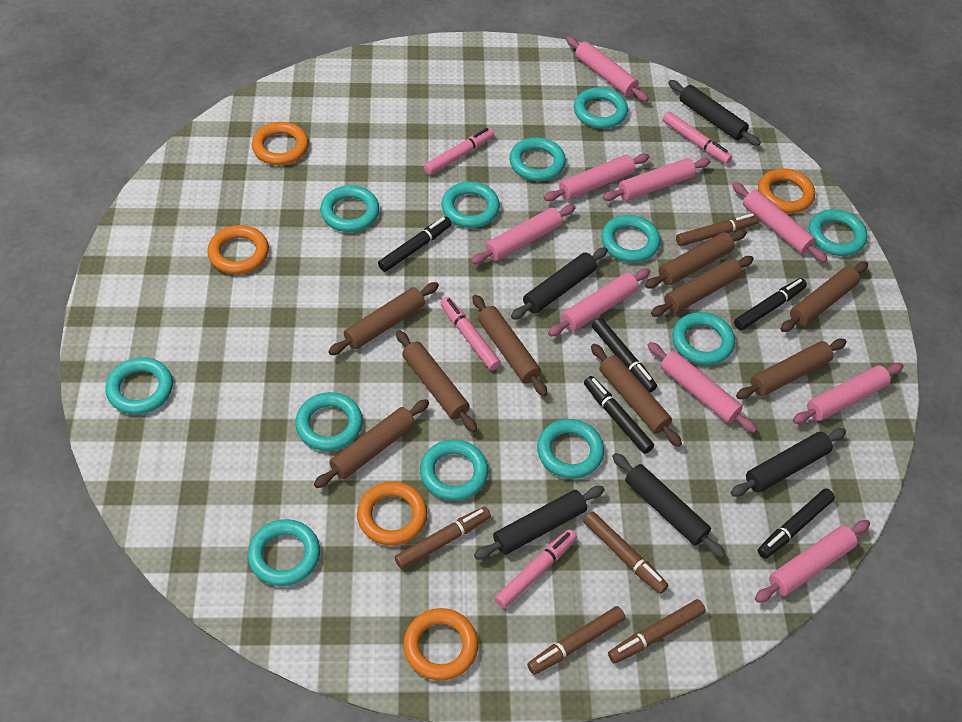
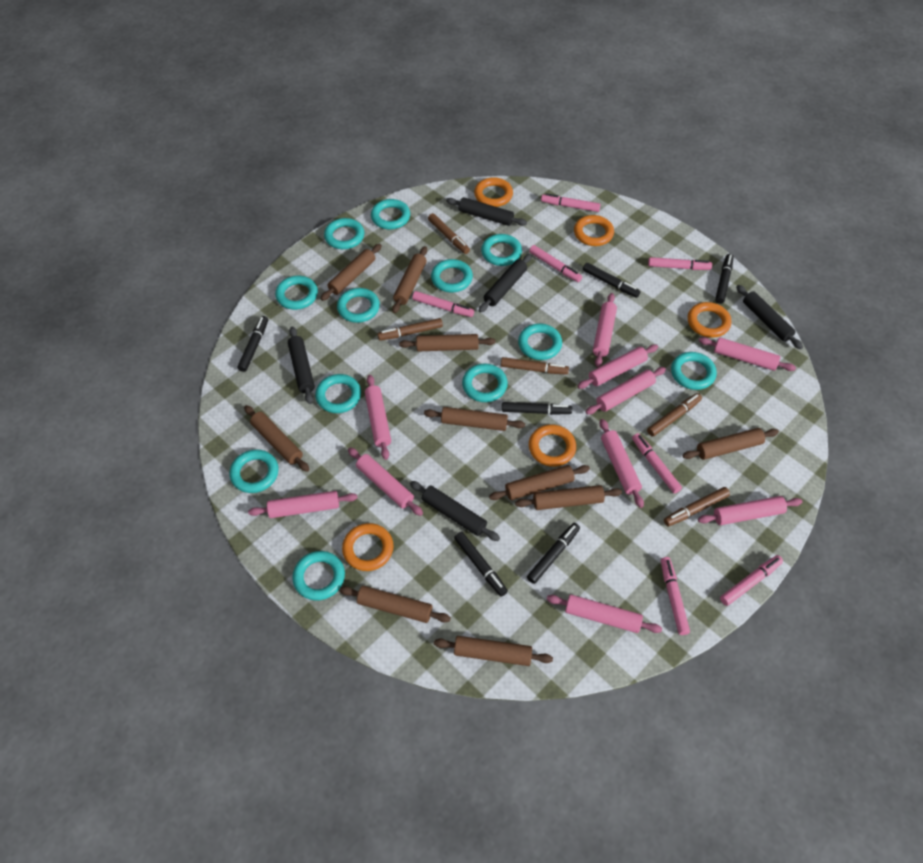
black marker: [378,217,452,272] [584,376,654,454] [592,318,657,393] [734,278,807,330] [758,488,835,559] = 5 -> [237,316,268,372] [454,532,508,597] [502,402,572,415] [527,523,580,584] [583,263,641,298] [715,254,734,304] = 6
brown rolling pin: [314,399,429,488] [328,282,439,355] [396,330,477,432] [472,295,547,396] [591,344,682,447] [645,230,747,289] [651,256,754,317] [736,339,847,399] [781,262,868,332] = 9 -> [244,405,309,472] [320,244,382,301] [339,586,451,623] [392,246,427,313] [399,334,495,351] [424,407,525,431] [434,636,553,666] [489,465,590,500] [515,485,622,510] [683,428,779,460] = 10
pink marker: [424,128,494,175] [441,297,501,370] [495,529,577,609] [662,111,732,164] = 4 -> [412,291,474,317] [529,245,582,282] [541,193,601,212] [632,433,682,494] [648,257,712,270] [661,557,690,635] [720,555,783,606] = 7
pink rolling pin: [471,205,575,264] [544,153,649,201] [548,268,650,336] [566,37,649,102] [603,158,710,201] [647,342,757,433] [732,182,827,262] [755,520,870,603] [793,363,904,424] = 9 -> [248,491,358,518] [348,448,423,516] [365,375,391,460] [546,595,662,633] [578,344,658,389] [586,367,666,415] [593,293,617,367] [600,419,644,508] [698,496,802,525] [699,337,796,371] = 10

